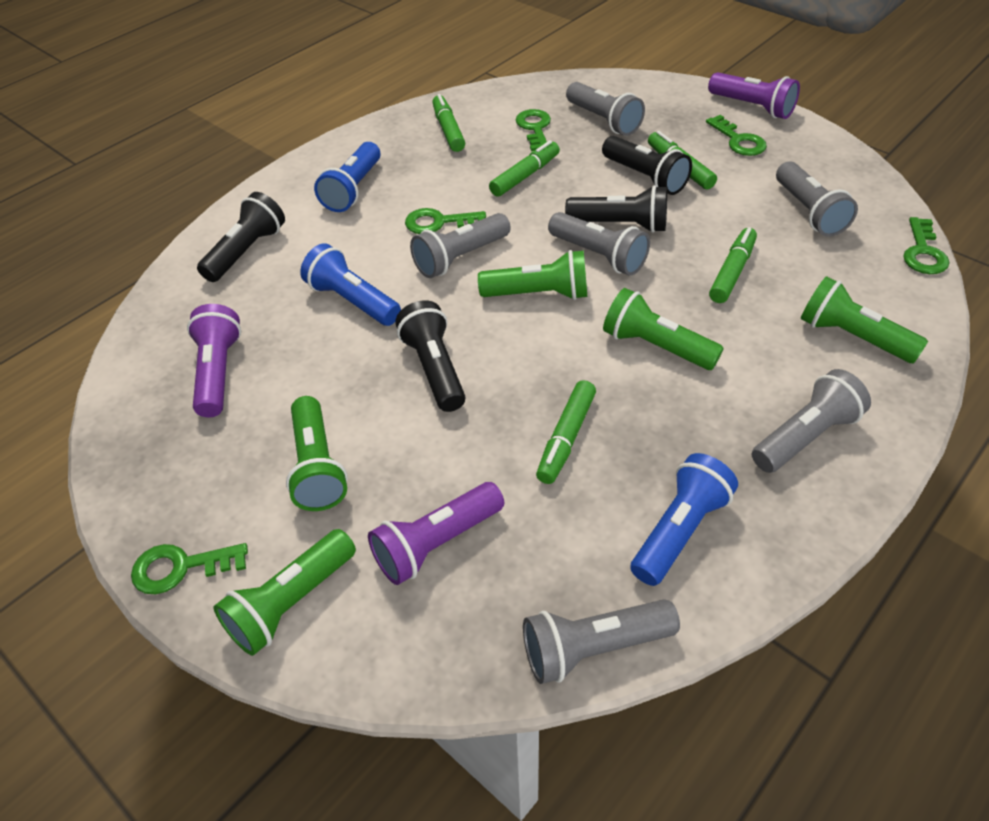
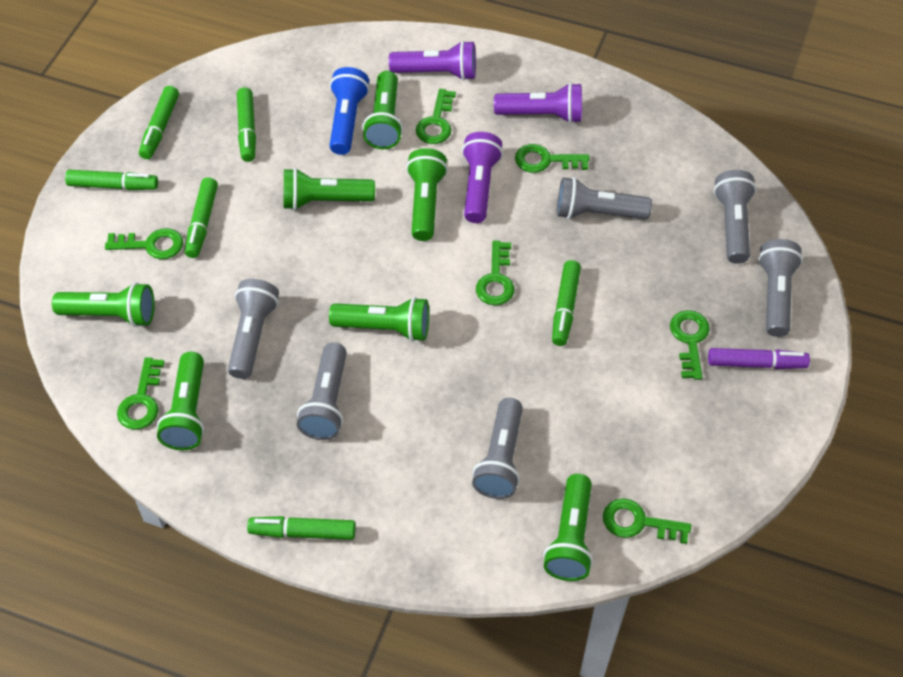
black flashlight: [197,192,285,282] [395,300,466,412] [565,185,667,233] [602,136,692,195] = 4 -> none = 0
blue flashlight: [300,243,401,326] [314,142,380,212] [630,453,738,586] = 3 -> [330,67,369,155] = 1
green flashlight: [214,529,356,656] [286,396,348,511] [478,250,587,300] [603,288,724,370] [801,276,928,363] = 5 -> [52,282,155,327] [157,352,204,450] [284,168,375,210] [329,297,429,342] [362,71,403,149] [406,148,448,241] [543,474,593,581] = 7
green key: [131,543,248,594] [405,208,486,234] [516,109,551,151] [706,115,767,156] [903,217,949,274] = 5 -> [105,228,183,259] [117,357,164,430] [416,89,456,144] [476,241,514,305] [515,144,590,173] [603,498,691,544] [670,310,710,380] = 7
green marker: [432,94,465,152] [489,140,560,197] [536,380,596,484] [648,131,717,189] [709,227,757,303] = 5 -> [65,170,158,190] [139,86,179,159] [185,177,218,258] [237,87,256,162] [247,516,356,540] [552,260,581,346] = 6
purple marker: none = 0 -> [708,348,810,369] = 1

